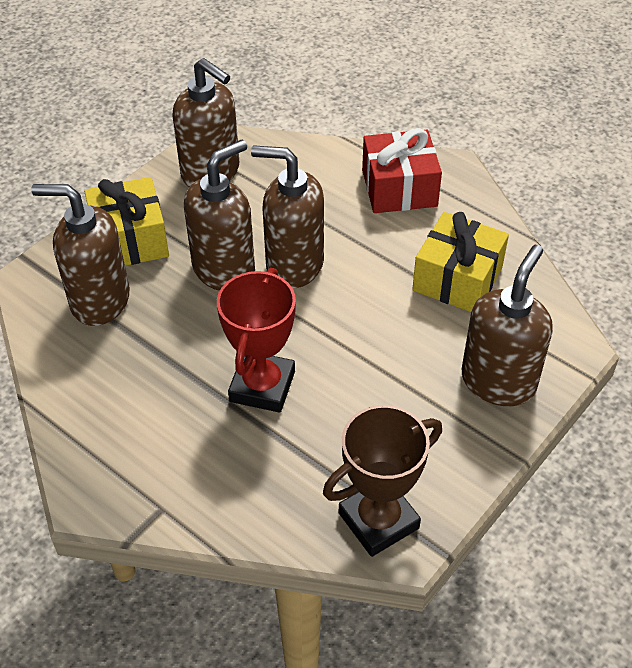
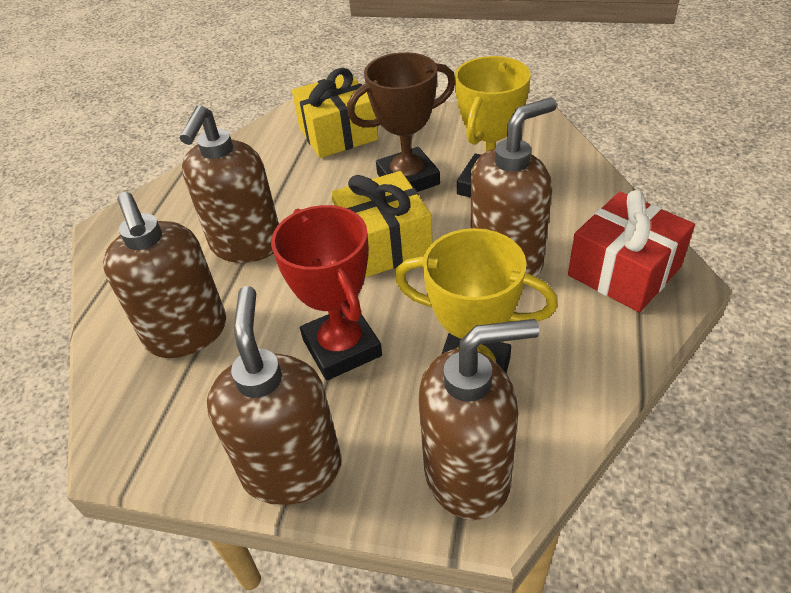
yellow trophy: none = 0 -> [395,228,558,373] [455,56,531,198] = 2

